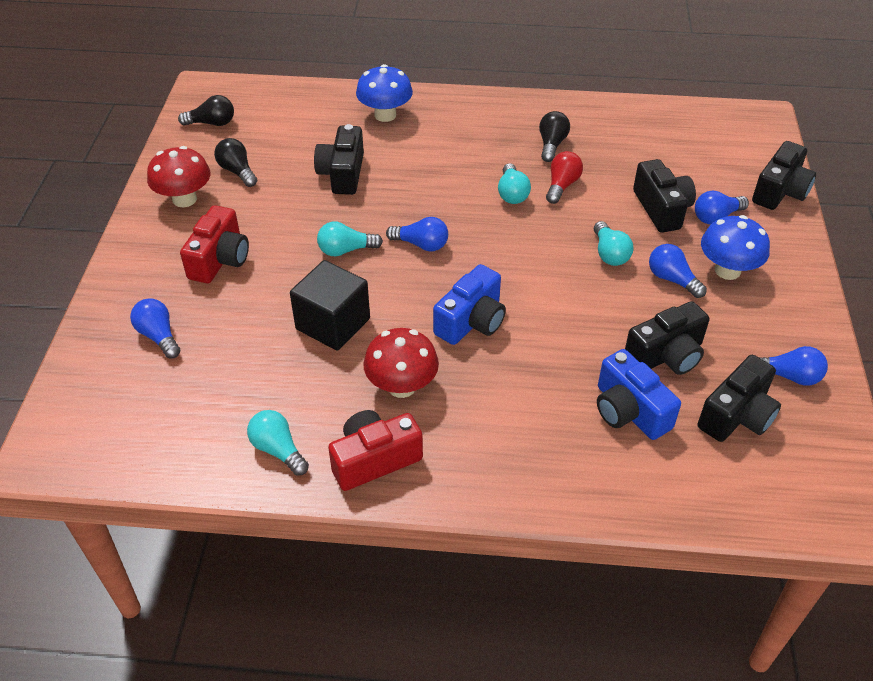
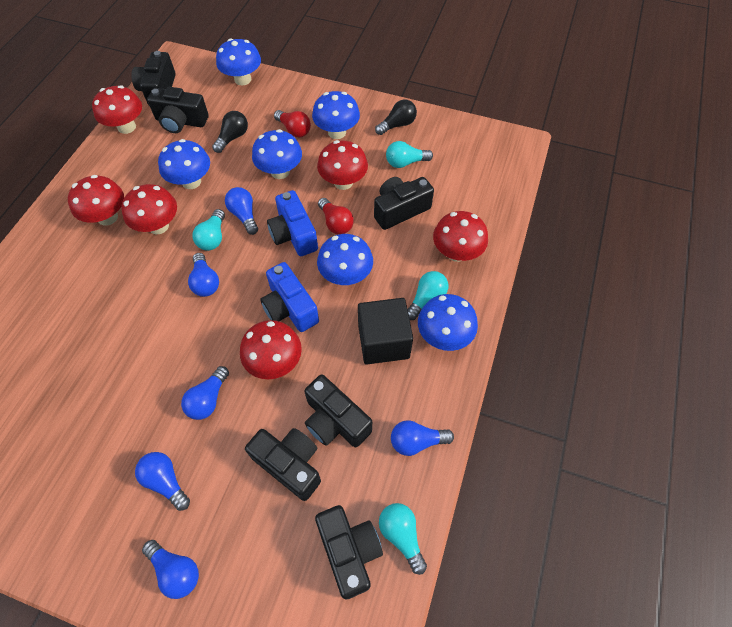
black camera: [314,124,364,195] [625,301,709,375] [633,159,696,233] [698,355,781,442] [752,141,816,210] = 5 -> [131,51,176,105] [147,87,209,133] [245,428,321,501] [304,375,372,447] [315,505,383,599] [374,177,434,230] = 6
black light bulb: [178,95,234,126] [214,138,257,187] [539,111,570,162] = 3 -> [212,111,248,153] [375,99,417,135] = 2
blue light bulb: [130,298,180,359] [386,217,448,251] [649,244,707,298] [695,191,749,225] [759,346,828,386] = 5 -> [135,452,190,511] [142,540,199,599] [181,366,229,420] [188,253,219,297] [225,187,258,235] [391,420,454,456] = 6
blue mushroom: [356,64,413,122] [701,215,770,280] = 2 -> [158,139,210,189] [216,38,261,85] [252,129,302,179] [312,91,360,139] [317,234,373,285] [418,294,478,351] = 6
red camera: [180,205,249,283] [328,410,423,491] = 2 -> none = 0
red light bulb: [546,151,583,204] = 1 -> [274,110,311,137] [318,198,354,235] = 2
red mushroom: [147,146,210,207] [363,328,439,398] = 2 -> [68,175,124,226] [92,85,142,134] [121,184,177,234] [240,320,302,380] [317,140,368,190] [433,211,488,262] = 6

